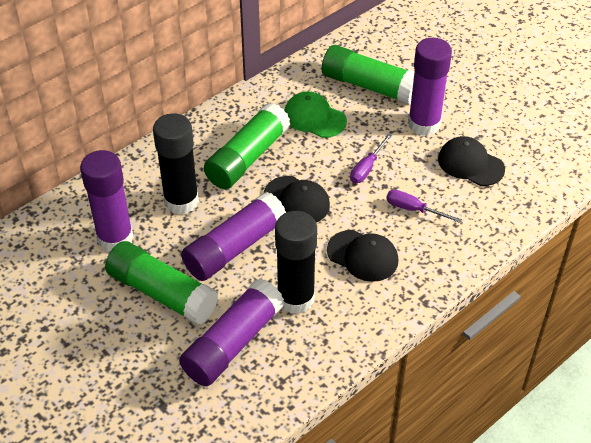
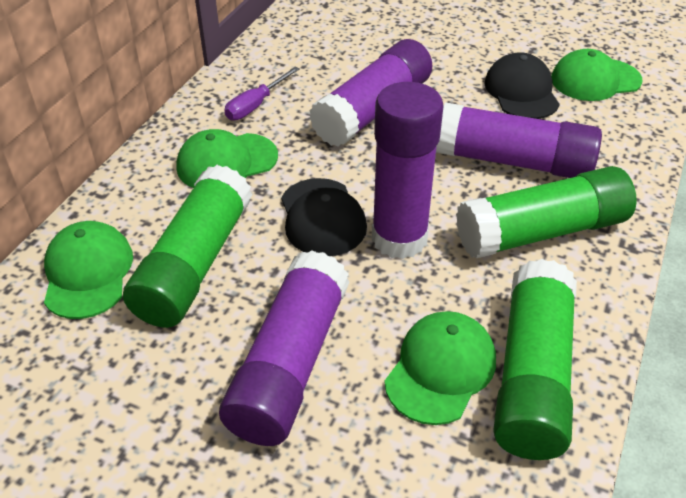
black cap: [264,176,330,222] [327,230,399,282] [438,136,505,186] = 3 -> [281,178,367,256] [484,52,560,119] = 2
black glue stick: [153,113,199,214] [275,211,317,314] = 2 -> none = 0
green cap: [284,91,347,138] = 1 -> [44,221,133,319] [176,129,278,188] [384,311,496,425] [551,49,643,101] = 4
purple screwdriver: [350,133,392,183] [386,190,462,223] = 2 -> [224,67,300,120] = 1

